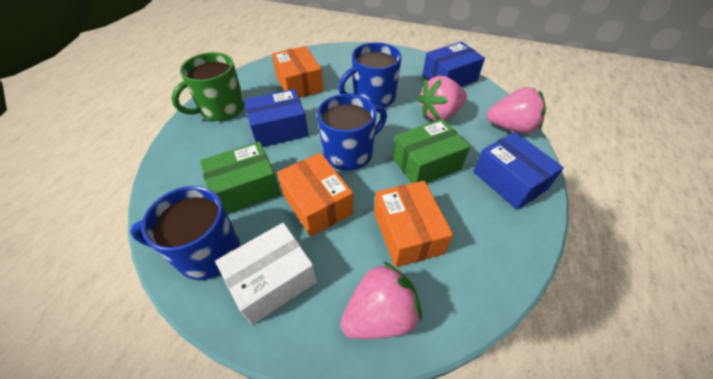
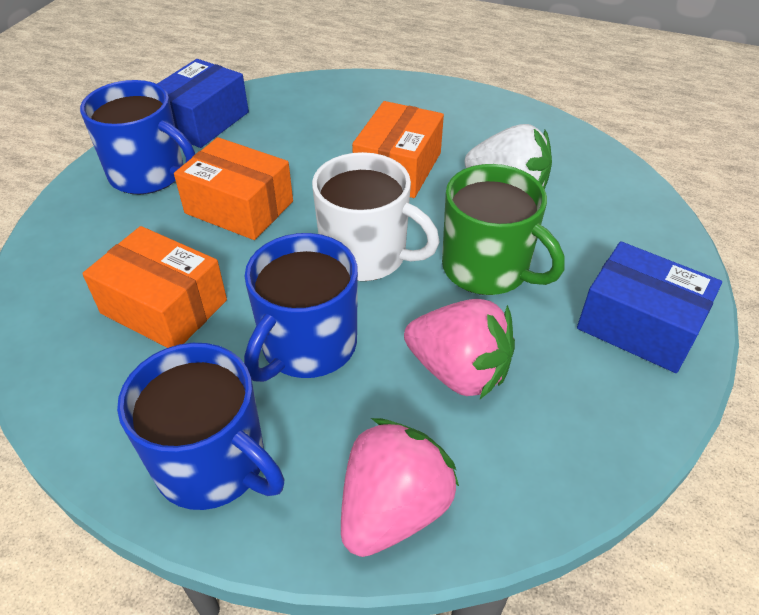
blue box: [244,89,308,147] [423,42,485,87] [473,132,564,210] = 3 -> [157,59,249,148] [577,241,722,373] = 2
green box: [200,142,280,214] [392,119,470,183] = 2 -> none = 0
pink strawberry: [341,261,422,339] [418,76,467,121] [487,87,546,134] = 3 -> [341,418,459,557] [404,299,515,399] = 2
white box: [215,223,317,325] = 1 -> none = 0
white mug: none = 0 -> [312,152,440,281] = 1
white strawberry: none = 0 -> [465,124,552,189] = 1

